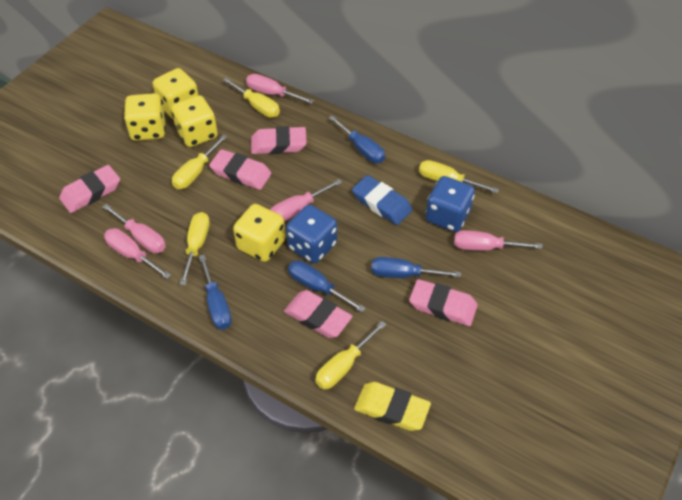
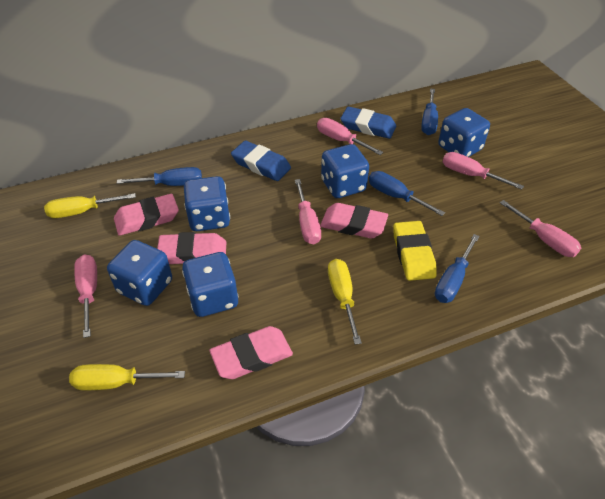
blue dice: [286,205,337,263] [426,176,475,232] = 2 -> [107,240,172,306] [182,252,239,317] [184,176,230,231] [321,144,369,198] [438,108,490,157] = 5
blue eraser: [352,175,412,225] = 1 -> [231,141,291,181] [340,106,396,139] = 2
pink eraser: [59,165,120,213] [209,149,271,190] [251,126,307,154] [284,290,352,338] [409,279,478,326] = 5 -> [114,194,179,236] [157,232,226,264] [209,326,293,379] [320,203,388,238] = 4
yellow dice: [124,93,166,141] [153,68,198,118] [171,95,218,147] [233,204,286,262] = 4 -> none = 0
yellow screwdriver: [172,135,227,189] [179,212,210,285] [223,78,280,118] [315,321,386,389] [419,160,499,193] = 5 -> [44,193,136,218] [69,364,185,390] [328,259,362,345] = 3

